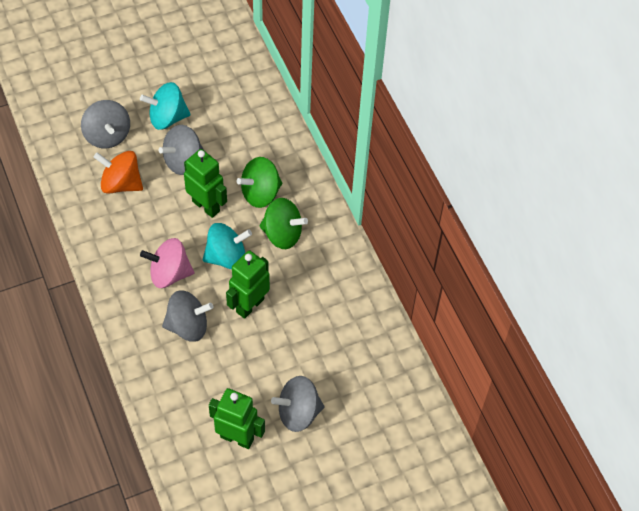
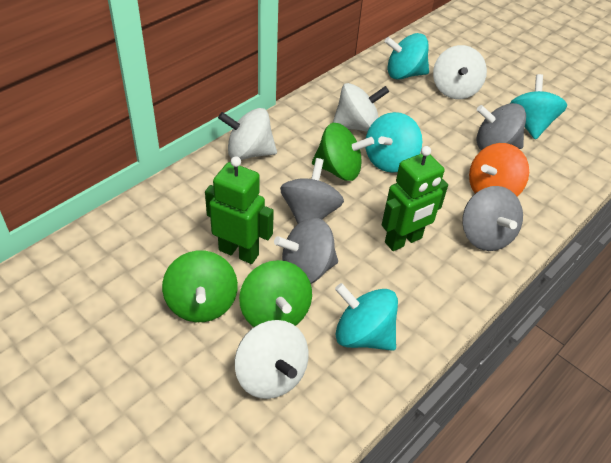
green robot: [184,149,227,218] [209,388,265,449] [226,250,270,319] = 3 -> [205,156,274,264] [382,146,448,251] = 2
green spinning top: [237,157,282,208] [260,198,308,249] = 2 -> [162,250,238,322] [239,260,312,327] [312,123,374,181] = 3
pink spinning top: [140,238,194,288] = 1 -> none = 0
turquoise spinning top: [140,82,191,130] [202,223,252,269] = 2 -> [335,283,398,351] [366,112,422,173] [385,33,429,80] [510,74,567,140] = 4
white spinning top: none = 0 -> [218,108,277,160] [235,320,308,399] [333,83,389,132] [433,45,487,99] = 4

